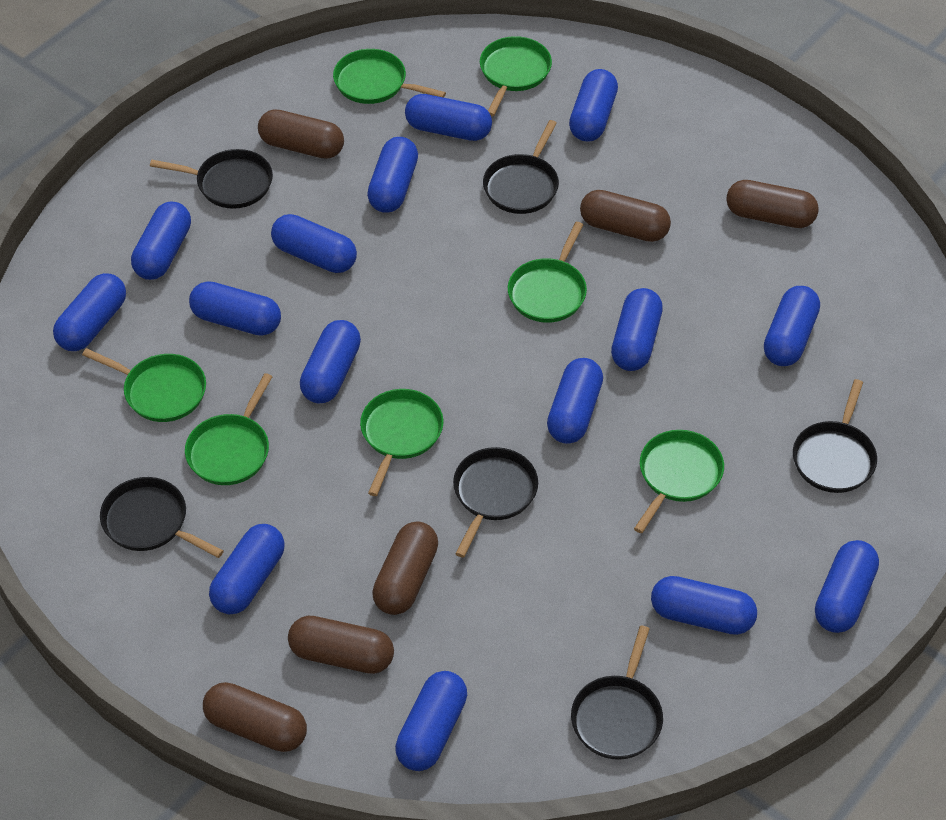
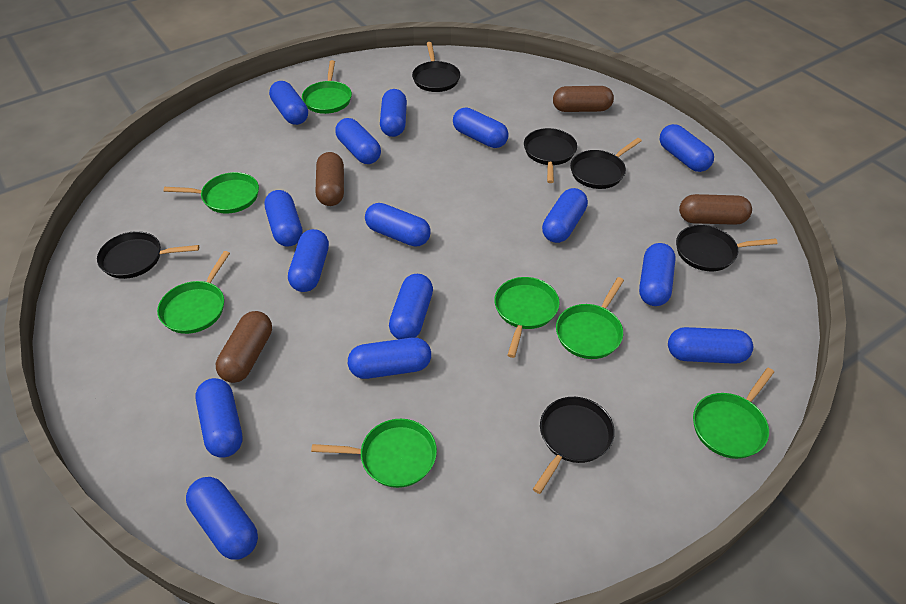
brown capsule: [203,682,307,752] [258,109,344,159] [288,616,394,674] [372,522,438,615] [580,190,671,242] [726,180,819,228] = 6 -> [216,311,272,383] [315,152,344,206] [553,86,614,112] [679,194,752,225] = 4

